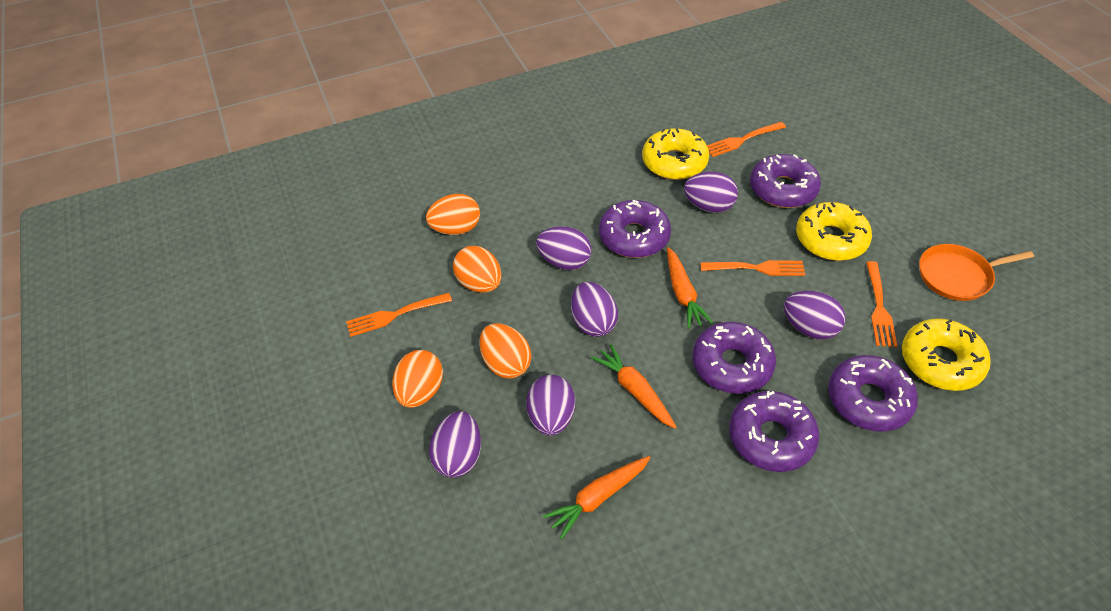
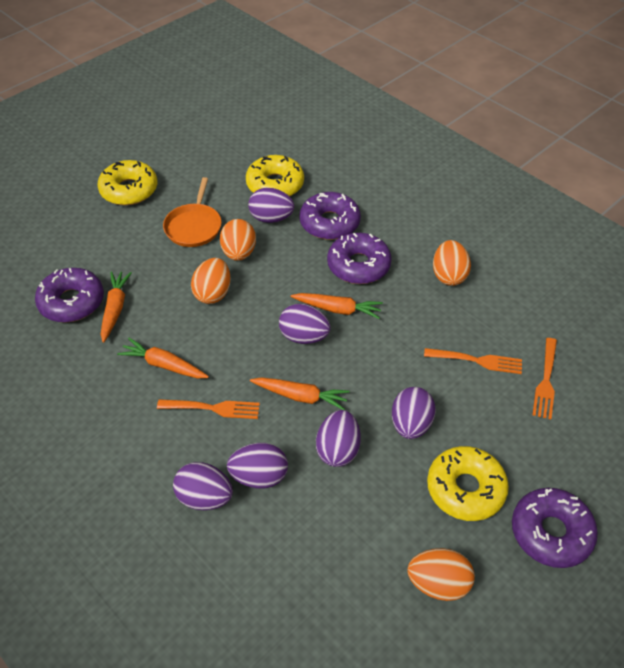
orange carrot: [543,456,650,540] [591,344,677,429] [667,247,713,328] = 3 -> [101,271,132,343] [117,338,209,378] [250,377,350,410] [291,293,383,319] = 4
orange fork: [346,293,452,337] [700,260,805,276] [707,122,786,157] [866,261,897,347] = 4 -> [157,399,260,419] [424,348,522,374] [532,338,557,419] = 3
purple donut: [599,200,671,258] [692,322,776,394] [729,391,819,472] [750,154,821,208] [828,355,918,432] = 5 -> [35,268,104,323] [300,192,361,240] [327,233,392,284] [512,488,598,568] = 4

